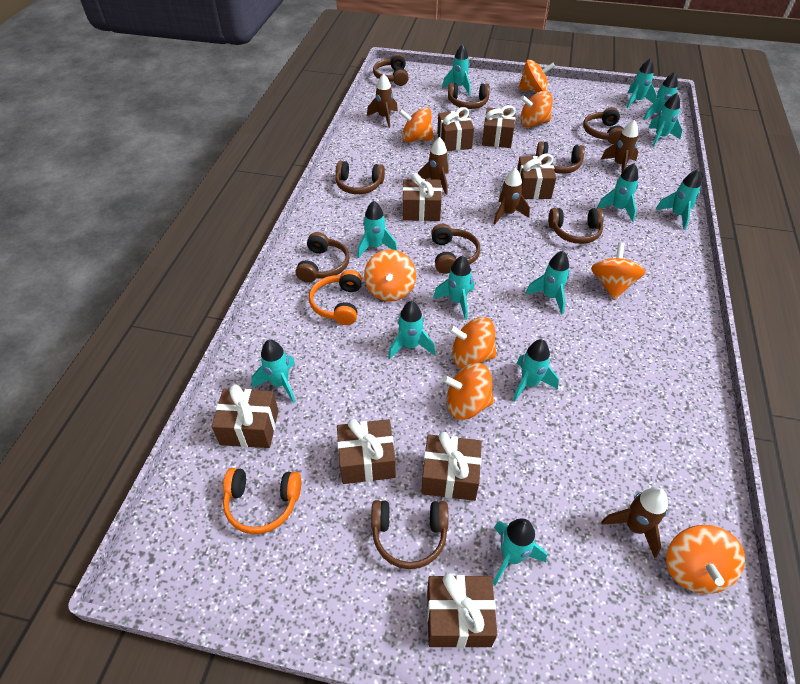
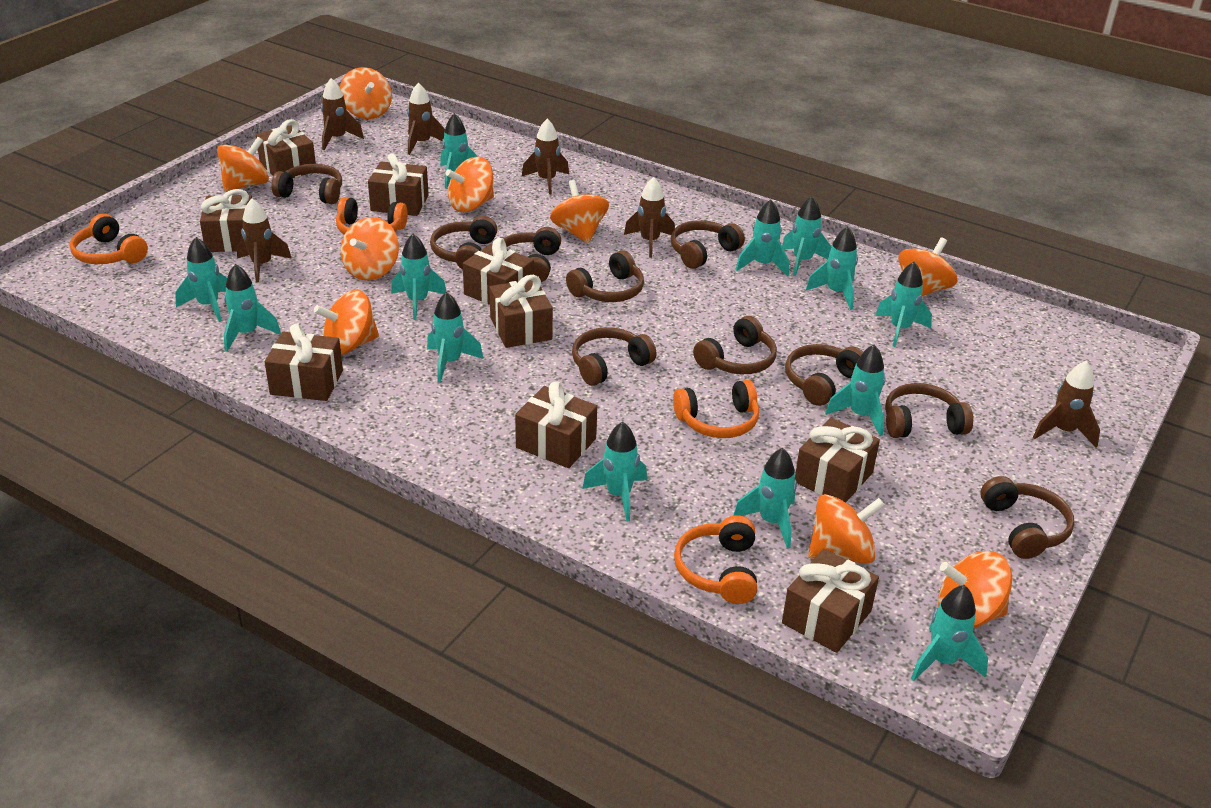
brown gift: [212,384,279,448] [337,419,396,484] [402,173,442,221] [421,432,482,501] [427,573,497,648] [437,107,474,151] [482,105,516,148] [517,154,556,199] = 8 -> [200,189,252,252] [256,119,316,178] [265,324,343,401] [368,153,429,216] [463,238,534,305] [489,275,553,348] [515,381,597,468] [782,549,879,653] [795,418,880,502] = 9
brown headphones: [295,232,350,283] [335,161,385,194] [371,500,449,569] [373,54,409,86] [431,224,480,274] [448,83,490,109] [536,141,585,174] [548,208,604,244] [583,107,624,145] = 9 -> [271,164,342,204] [430,216,497,269] [504,227,561,282] [566,250,644,302] [572,327,656,386] [671,220,745,269] [693,316,777,374] [785,344,863,406] [885,383,973,438] [980,476,1075,559] = 10
brown rocket: [367,73,398,128] [418,137,449,195] [493,168,530,225] [601,120,638,172] [601,488,668,558] = 5 -> [237,199,292,282] [321,78,364,150] [407,82,445,155] [522,119,569,195] [624,177,675,258] [1033,361,1100,448] = 6
orange headphones: [223,468,301,534] [309,270,362,325] = 2 -> [70,214,148,264] [336,197,407,235] [673,380,759,438] [674,515,757,604] = 4
orange spinning top: [364,249,416,302] [399,107,434,142] [442,363,494,420] [448,317,497,368] [518,60,555,92] [520,91,553,127] [591,242,645,300] [666,525,745,594] = 8 -> [217,137,269,192] [314,290,379,355] [340,67,392,119] [341,217,399,281] [445,157,494,212] [550,180,609,244] [808,494,885,564] [898,238,957,296] [938,551,1012,628] = 9

